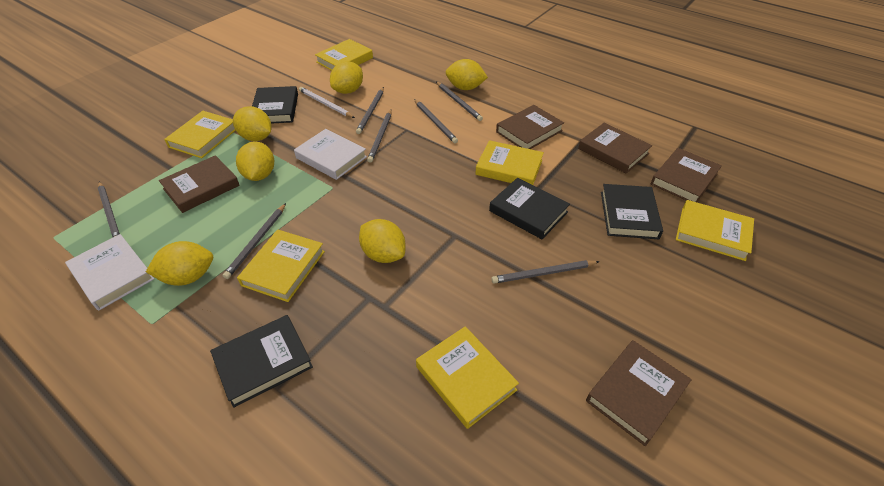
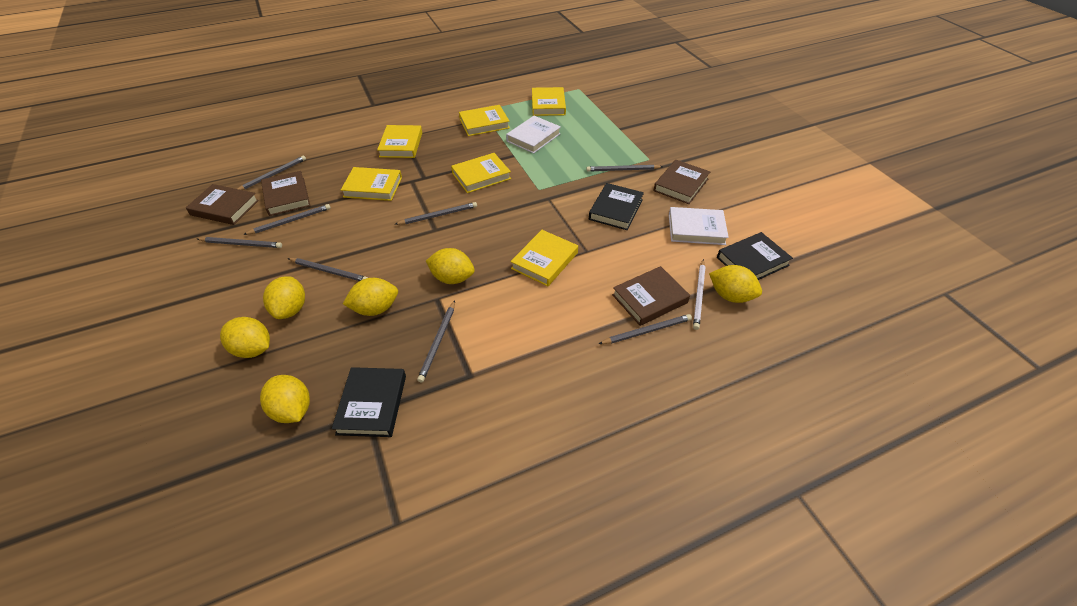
black book: [210,315,313,408] [252,86,298,124] [489,178,570,240] [601,184,663,239] = 4 -> [332,367,406,437] [589,183,644,230] [717,232,793,280] = 3
brown book: [159,155,240,213] [496,105,564,149] [578,123,652,174] [586,340,692,446] [651,148,722,202] = 5 -> [186,184,259,225] [261,171,310,216] [612,266,690,326] [654,160,710,204] = 4
grey pencil: [98,181,120,238] [223,203,286,279] [356,87,384,134] [367,110,392,163] [414,99,458,143] [436,81,483,121] [491,260,600,284] = 7 -> [197,237,282,248] [237,156,306,190] [243,204,331,235] [287,258,368,281] [395,202,477,225] [417,301,455,383] [586,165,663,172] [599,314,692,344] = 8

